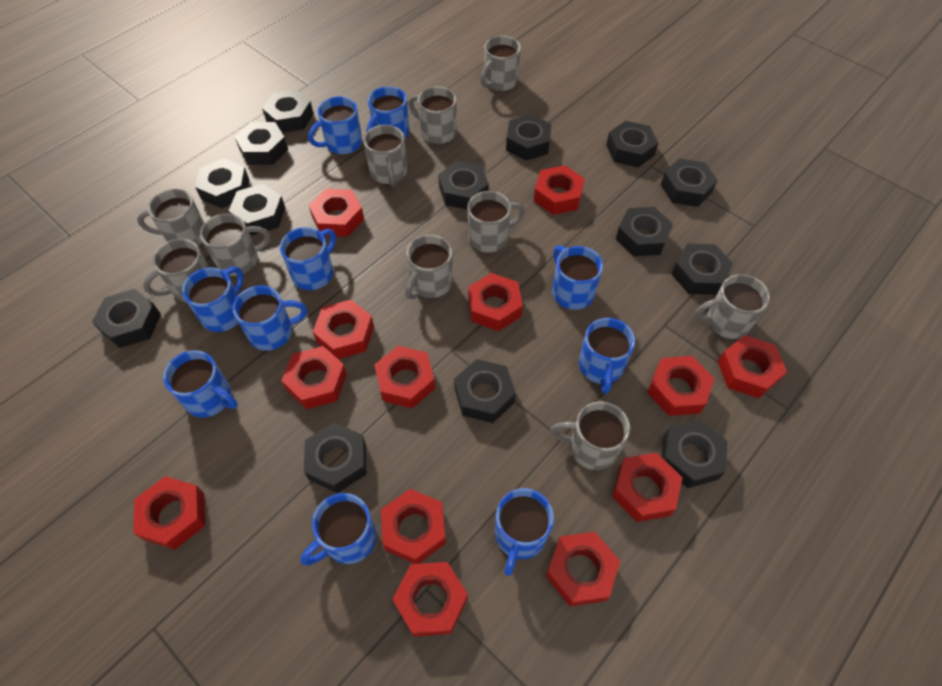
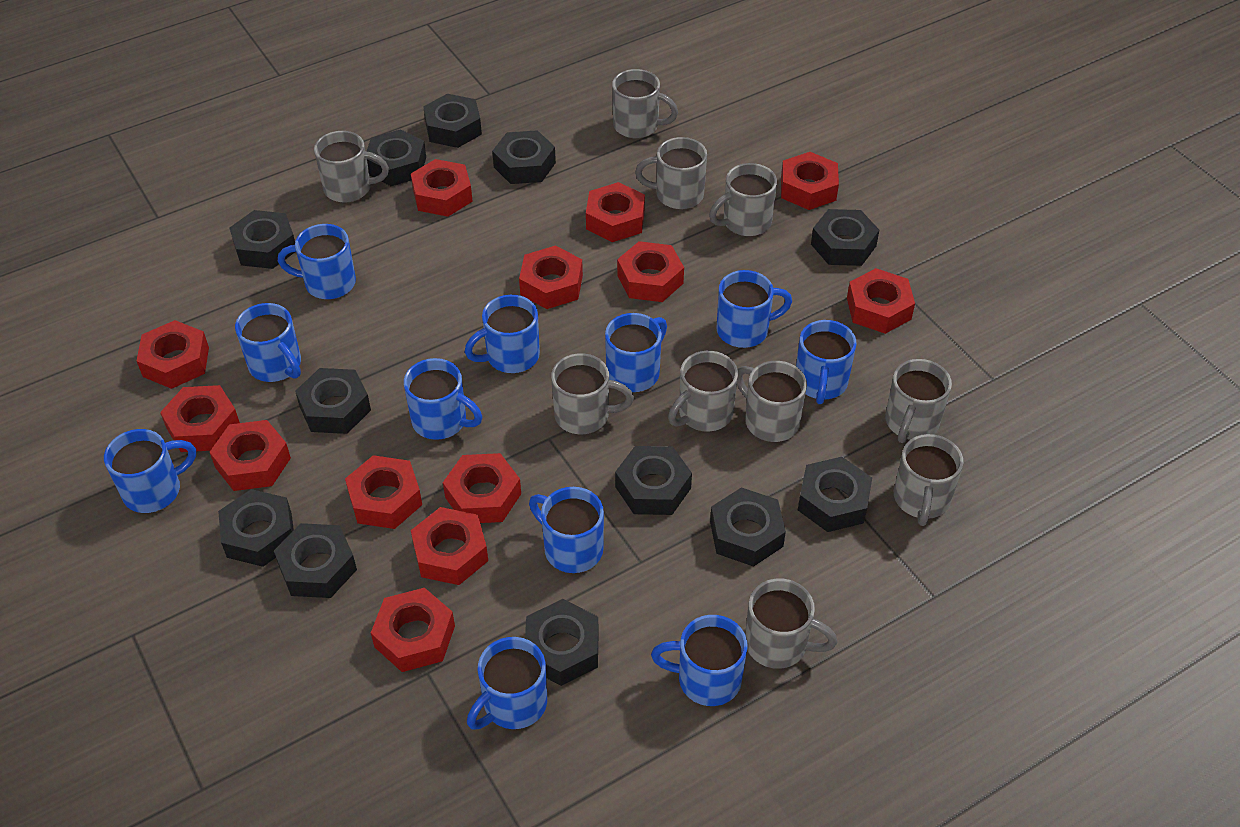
black nut: [92,289,161,348] [195,158,249,208] [229,184,285,235] [235,122,288,165] [262,89,314,133] [304,423,366,493] [438,161,489,209] [454,359,516,423] [506,114,552,161] [606,121,658,167] [616,207,673,256] [661,158,718,207] [661,419,728,488] [671,244,733,295] = 14 -> [218,489,294,567] [230,210,295,269] [274,523,357,598] [295,368,371,434] [366,129,426,186] [423,94,482,148] [492,130,556,184] [525,599,599,686] [615,446,692,515] [710,487,786,567] [798,457,872,532] [811,209,879,266] = 12
blue mug: [163,350,238,418] [182,267,244,332] [233,285,307,351] [280,227,336,290] [301,493,377,566] [308,96,362,154] [367,86,409,139] [495,488,554,576] [552,245,603,310] [579,318,635,394] = 10 -> [104,429,196,513] [235,303,301,382] [278,224,356,299] [404,358,482,440] [465,295,540,373] [467,637,547,730] [529,487,604,573] [605,313,667,392] [651,615,748,706] [716,270,792,348] [796,320,857,404] = 11

